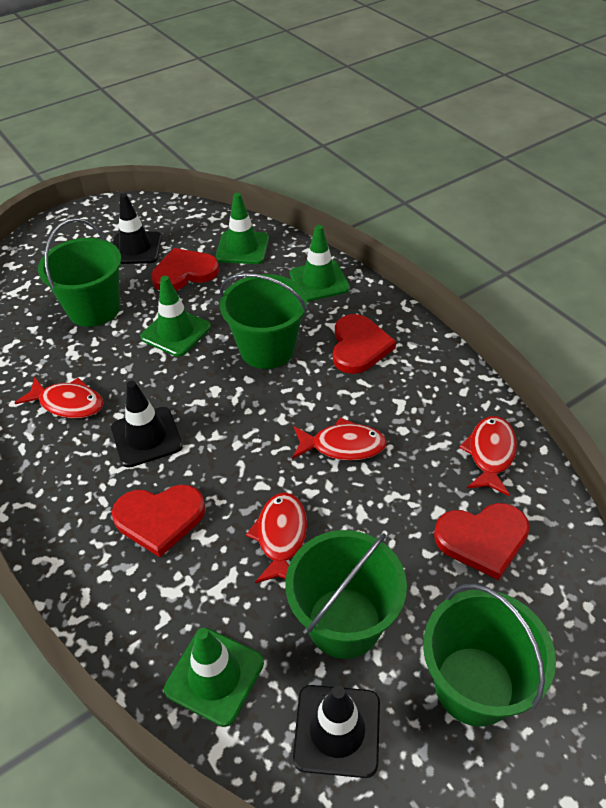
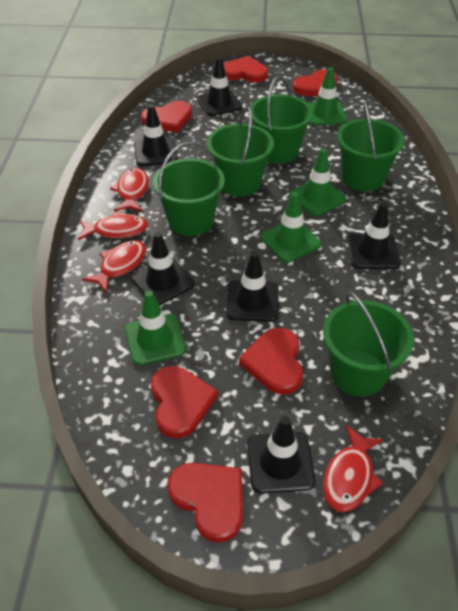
black traffic cone: [111,381,183,468] [112,193,162,264] [293,685,380,778] = 3 -> [131,232,195,305] [134,104,178,166] [197,57,243,116] [226,252,279,322] [247,416,315,494] [347,202,400,269] = 6
green bucket: [38,218,121,327] [220,273,307,369] [285,530,407,659] [423,584,556,727] = 4 -> [153,142,225,236] [207,107,274,197] [250,76,313,164] [323,291,414,397] [337,102,405,191] = 5
red heart: [112,485,205,557] [151,248,219,291] [333,314,396,374] [434,503,530,580] = 4 -> [141,101,192,132] [151,366,218,438] [168,463,243,543] [223,56,268,83] [239,328,303,395] [293,69,338,97] = 6

